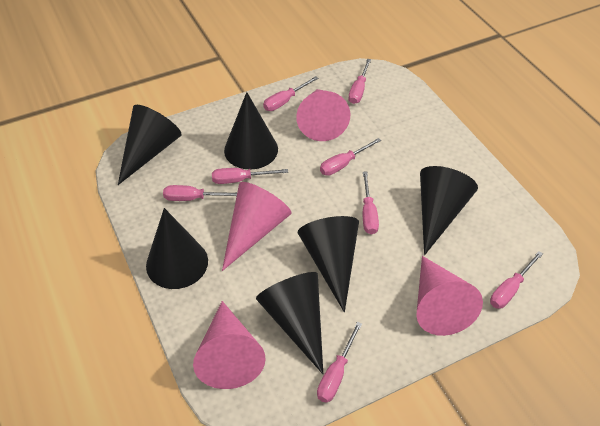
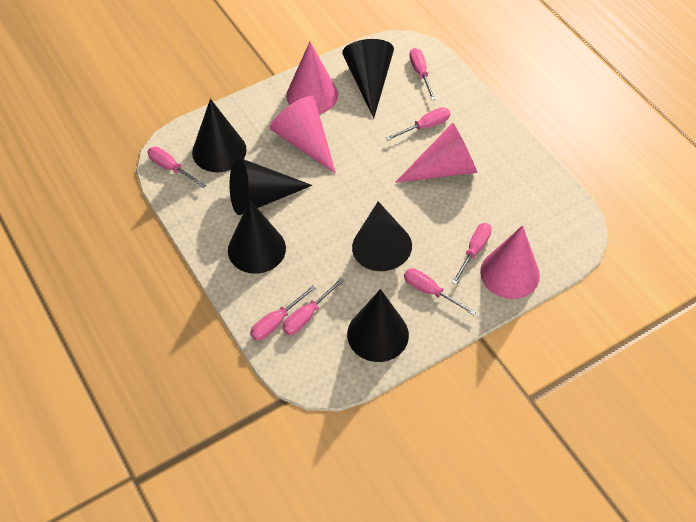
pink screwdriver: [163,185,237,201] [212,168,288,184] [263,76,318,111] [317,322,362,403] [320,138,381,176] [348,59,371,104] [362,172,379,234] [490,251,543,309] = 8 -> [147,147,206,188] [250,285,316,341] [282,278,344,335] [386,107,450,141] [404,268,476,315] [409,48,436,100] [451,223,492,285] = 7

